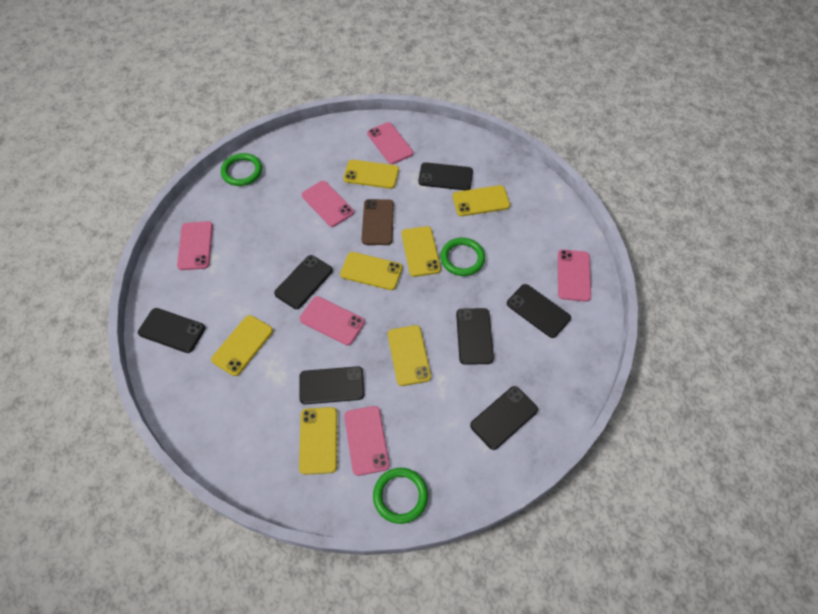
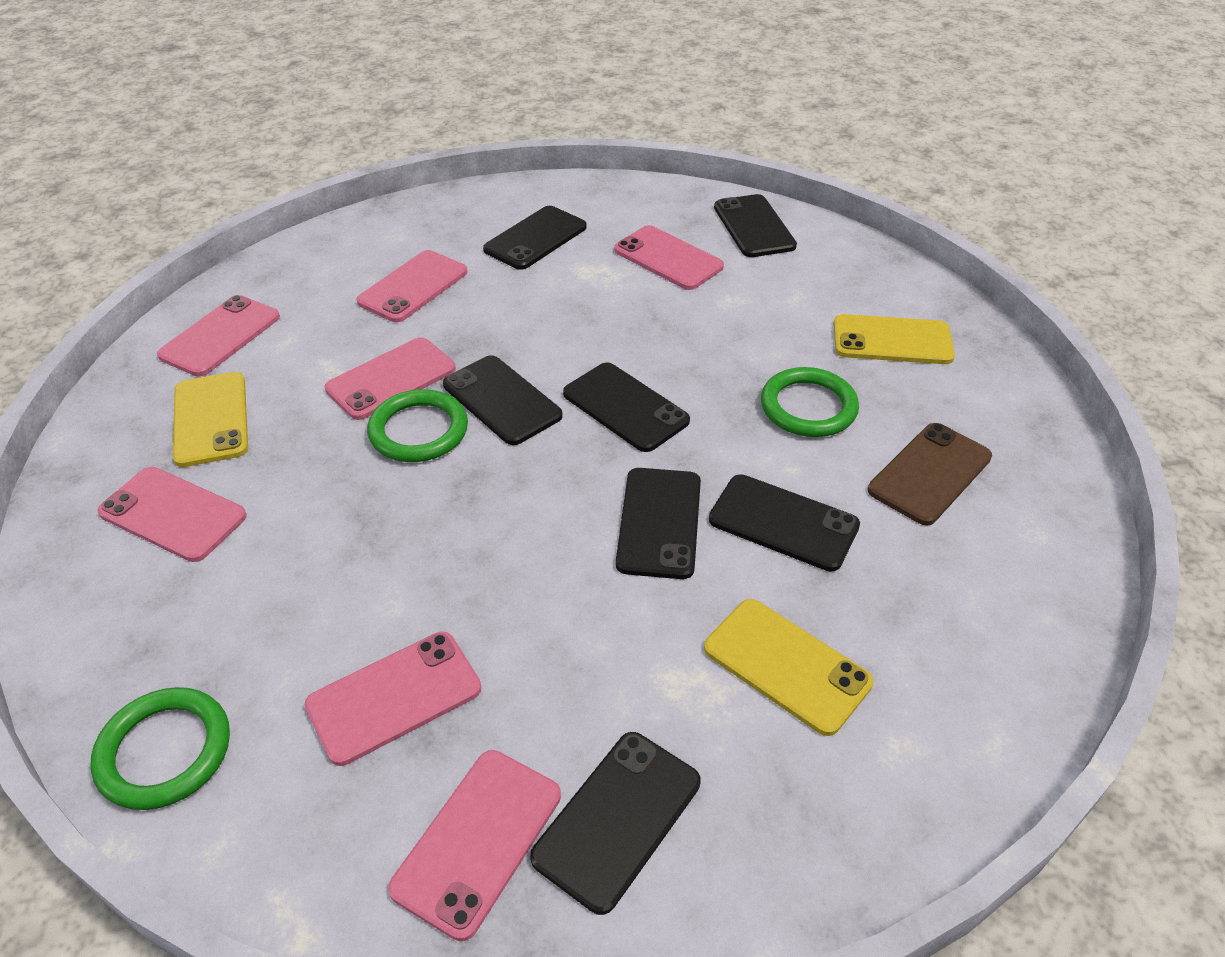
pink phone: [177,221,213,270] [300,296,365,345] [302,181,354,227] [344,406,390,476] [367,122,413,164] [558,250,591,302] = 6 -> [97,467,247,562] [157,295,280,376] [304,632,481,766] [325,337,456,420] [356,250,467,322] [388,750,561,941] [614,225,724,290] = 7
yellow phone: [211,315,273,376] [299,407,337,475] [340,252,403,290] [343,160,399,189] [388,325,431,386] [402,226,441,277] [452,185,510,216] = 7 -> [173,372,248,467] [704,599,873,736] [833,314,955,364] = 3

